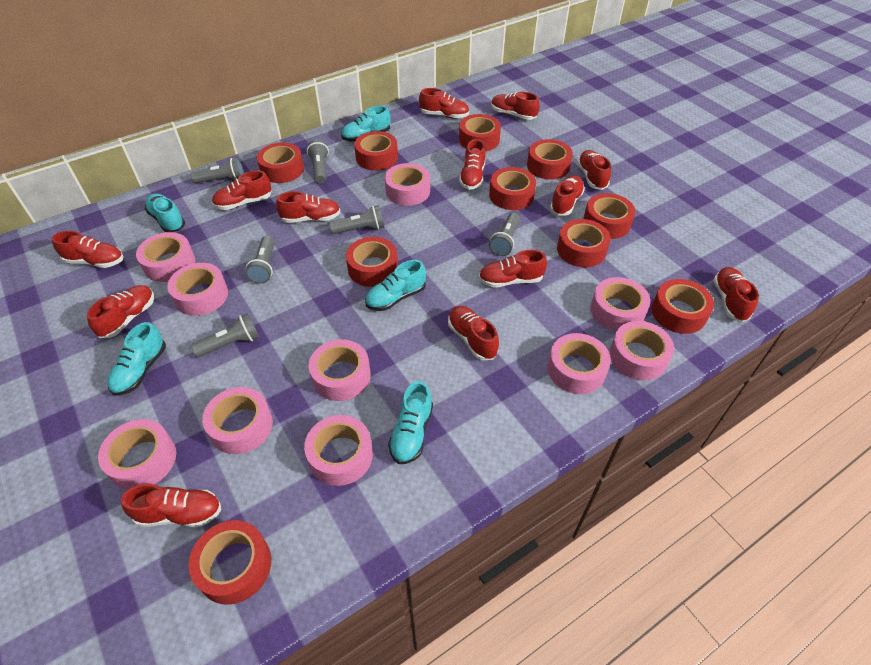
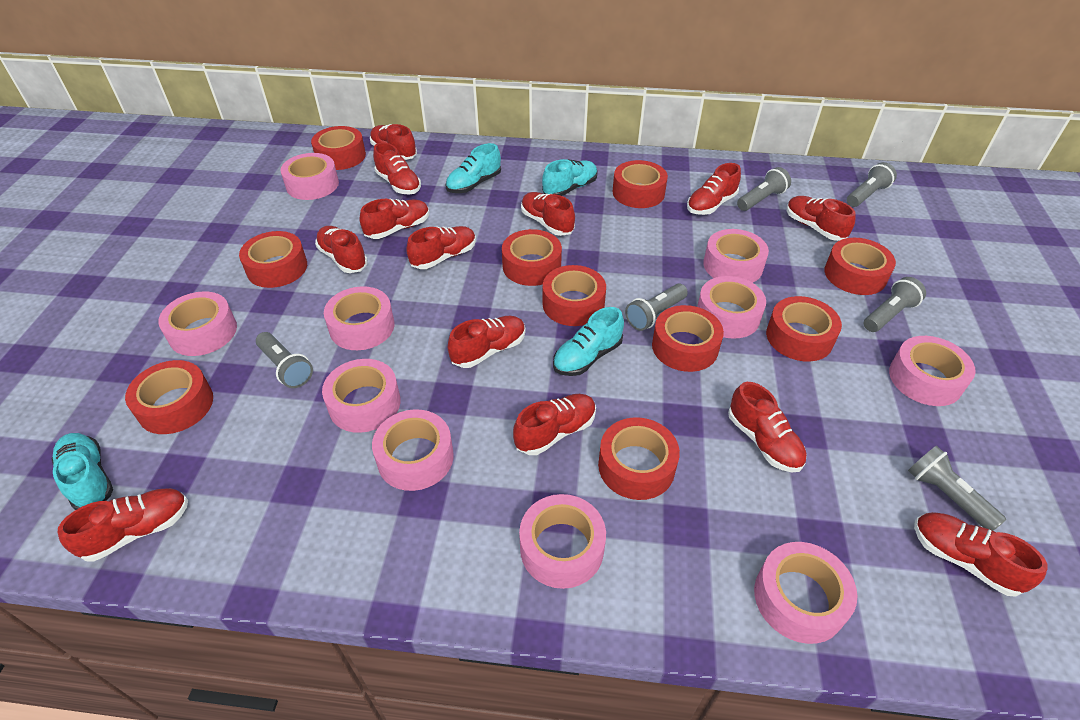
turquoise shoe: [107,322,166,395] [145,194,185,232] [341,106,391,142] [365,260,426,311] [388,381,433,464] = 5 -> [52,433,113,510] [445,143,501,193] [542,159,598,196] [553,307,624,376] = 4

